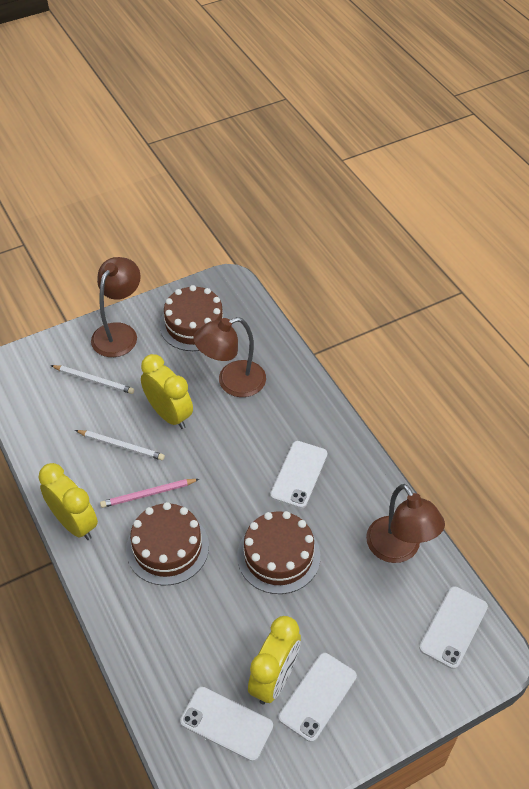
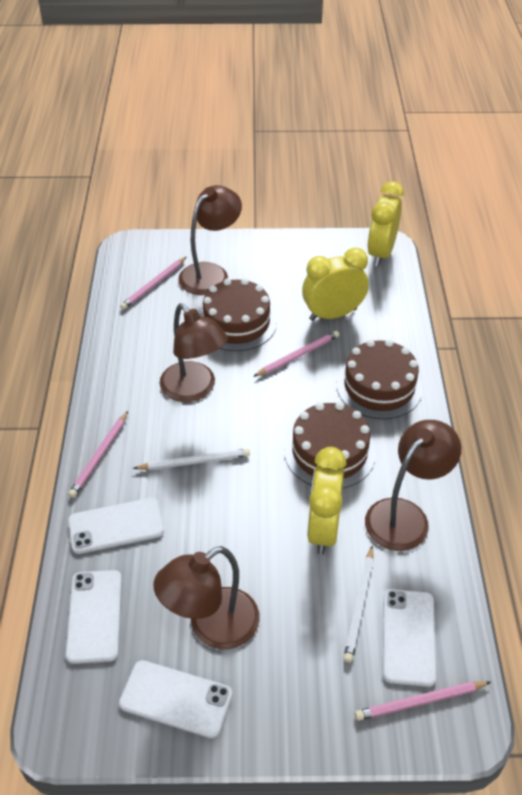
brown lamp: [91,257,141,357] [193,317,266,397] [366,484,445,563] = 3 -> [153,546,259,649] [160,303,228,402] [178,185,242,295] [365,420,461,551] = 4
pink pencil: [100,479,199,508] = 1 -> [68,411,128,498] [120,257,187,310] [253,331,339,377] [355,681,491,721] = 4

